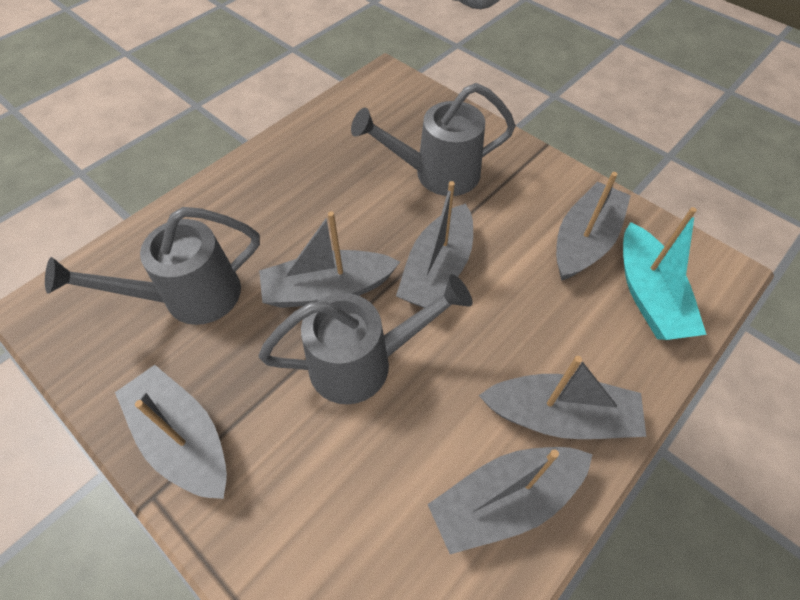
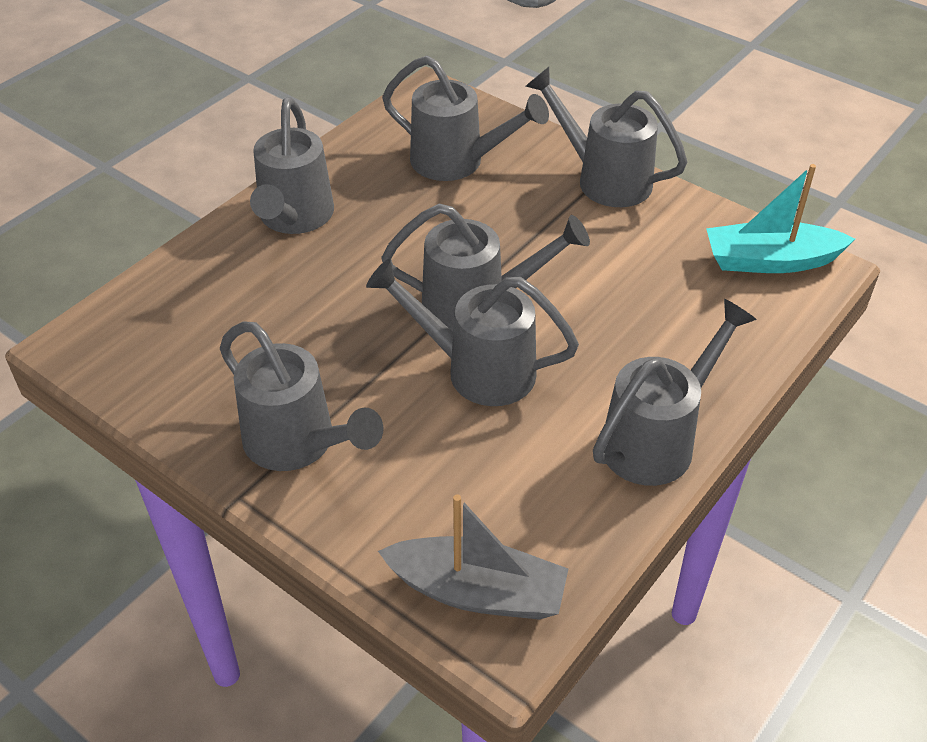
grey boat: [115,365,227,499] [259,211,400,308] [396,181,473,308] [427,447,593,554] [479,356,646,439] [556,172,631,281] = 6 -> [378,494,568,620] = 1
grey watering can: [45,207,260,325] [258,274,473,404] [351,83,516,196] = 3 -> [220,321,383,471] [250,97,334,234] [366,259,579,406] [381,203,590,331] [382,55,549,181] [526,67,687,207] [593,299,757,486] = 7

